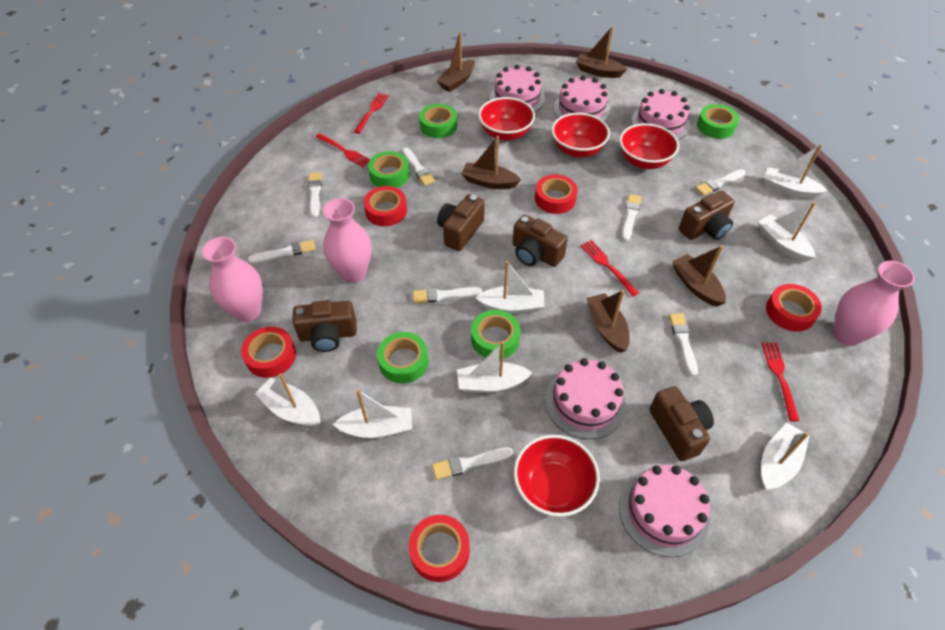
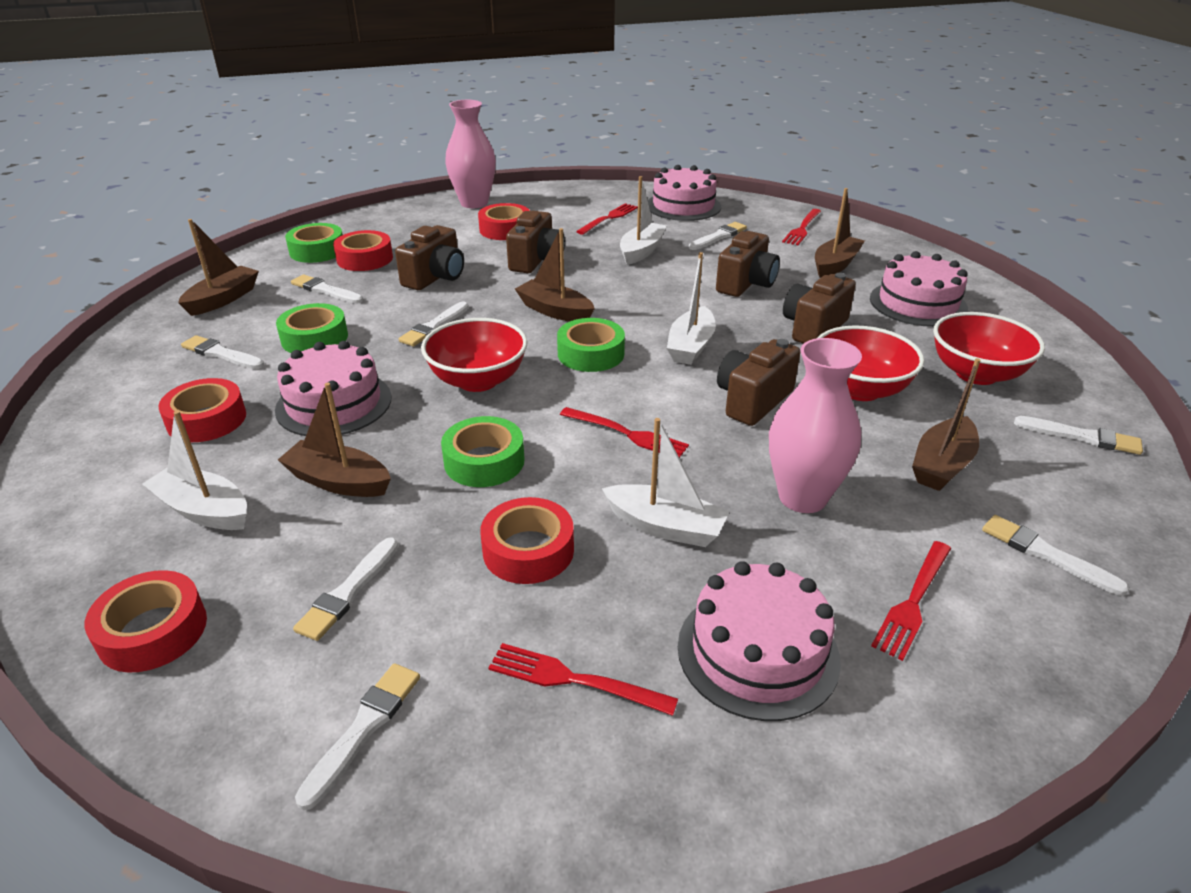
green tape: [368,151,410,188] [377,332,429,383] [419,104,457,138] [471,310,521,359] [697,104,739,139] = 5 -> [276,303,348,353] [285,223,343,263] [441,416,525,487] [557,318,625,372] = 4
pink cake: [490,65,545,112] [545,358,626,439] [554,76,610,122] [619,465,710,557] [631,89,690,140] = 5 -> [275,341,392,436] [648,165,721,221] [678,561,841,721] [870,251,968,327] = 4
pink vase: [202,237,263,322] [323,198,372,283] [833,261,915,346] = 3 -> [445,100,496,208] [769,338,862,513] = 2
red bowl: [478,97,535,141] [514,435,600,517] [552,113,610,158] [620,123,679,169] = 4 -> [421,318,528,392] [816,325,924,401] [933,312,1045,385] = 3
red fork: [315,133,370,167] [354,93,389,134] [580,240,639,296] [761,342,800,421] = 4 -> [489,643,678,716] [560,407,689,458] [576,203,638,235] [782,209,821,245] [871,541,951,661] = 5
white boat: [255,373,321,427] [333,390,412,438] [457,341,533,393] [475,261,545,314] [758,202,816,262] [761,422,810,490] [764,144,827,199] = 7 -> [142,411,247,530] [602,418,730,547] [620,176,667,265] [667,252,716,365] = 4

